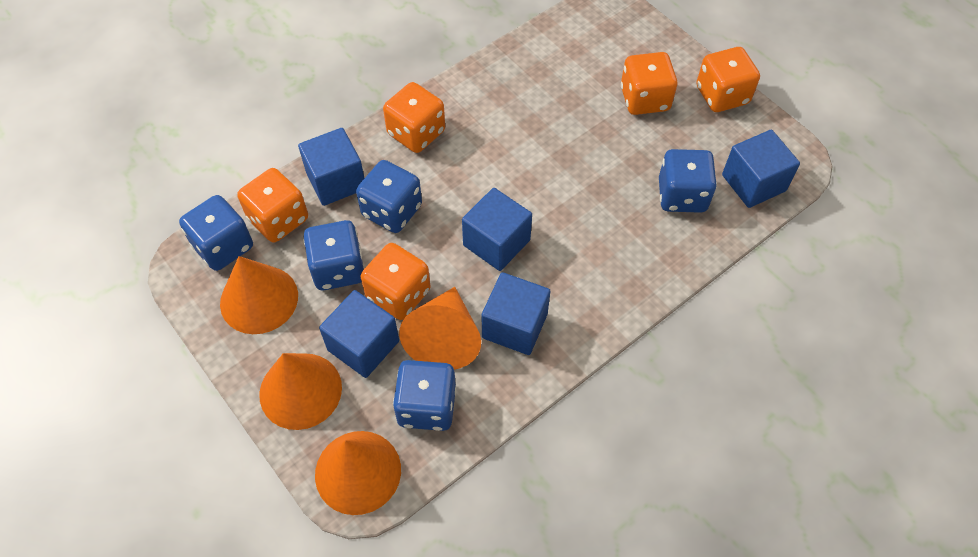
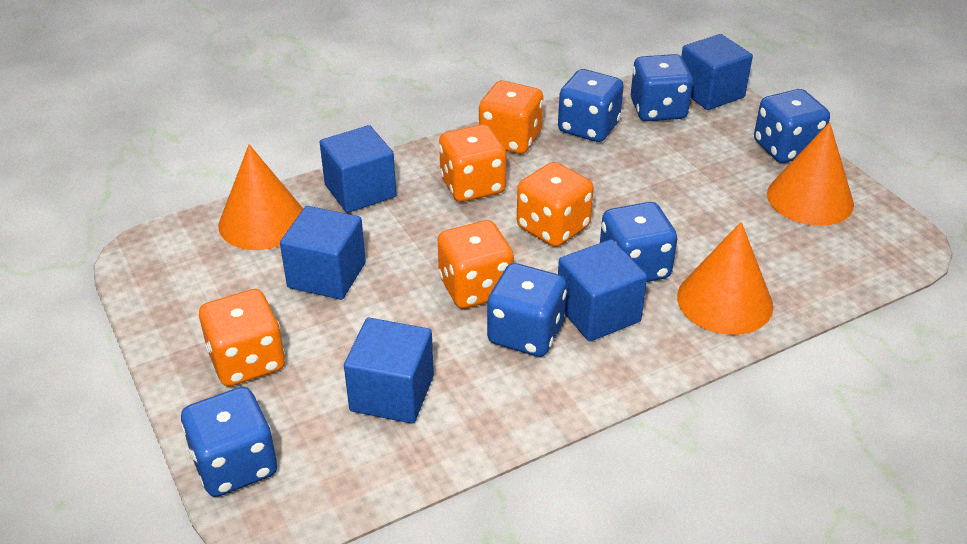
blue dice: [179,195,253,271] [303,220,365,290] [356,160,422,233] [393,360,456,431] [659,149,717,213] = 5 -> [181,387,277,497] [487,263,567,357] [558,69,624,142] [600,202,677,282] [631,54,693,121] [754,89,830,163] = 6
orange cone: [220,256,298,334] [259,353,342,430] [315,431,401,515] [399,287,481,370] = 4 -> [218,144,303,250] [677,222,773,335] [767,122,854,226] = 3

